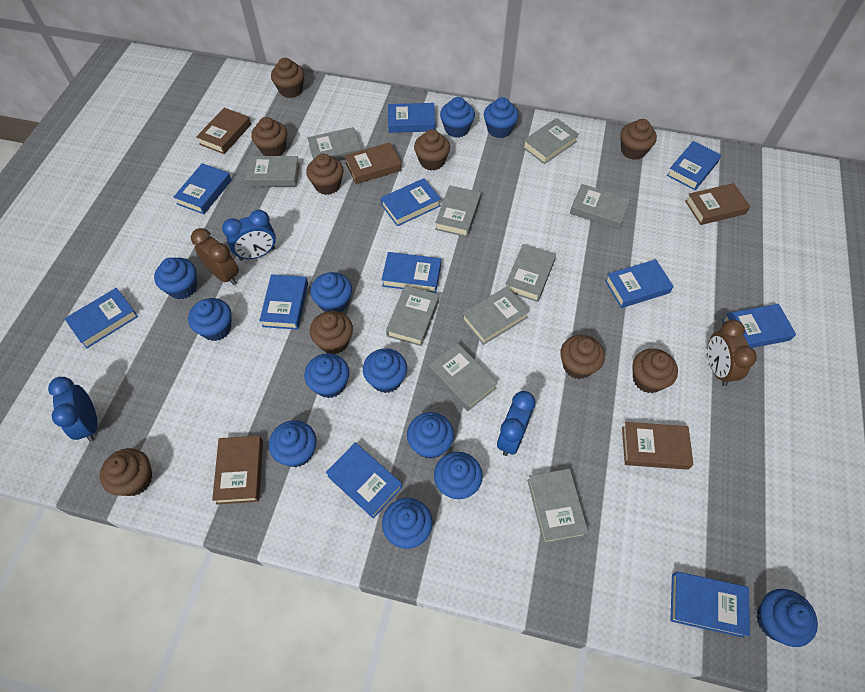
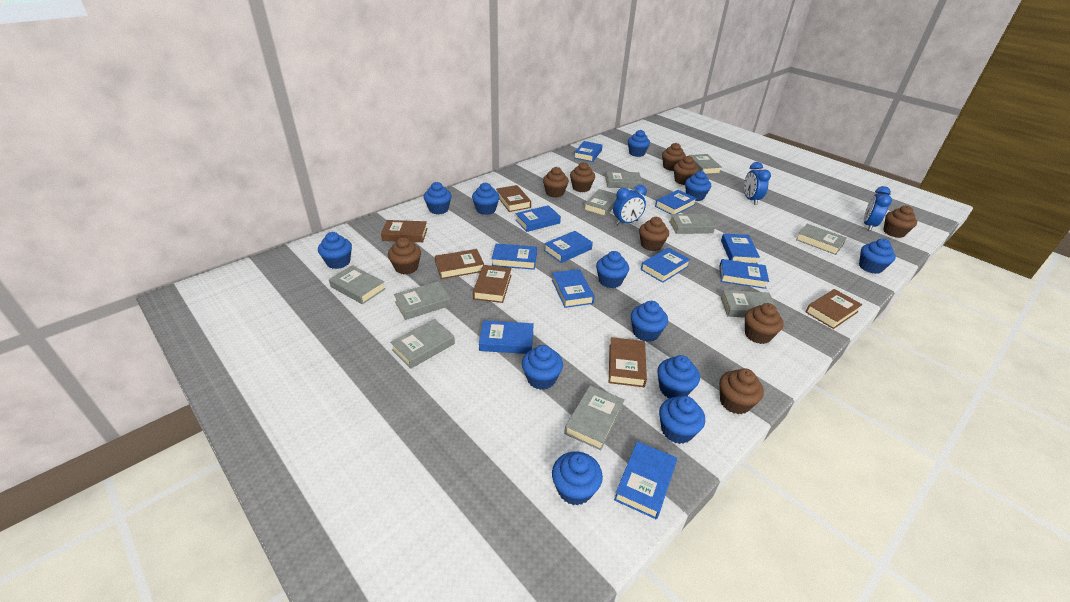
brown book: [196,108,251,154] [212,436,263,504] [345,142,402,184] [622,422,694,470] [685,183,750,225] = 5 -> [381,220,428,242] [435,249,484,279] [473,265,512,303] [496,185,531,212] [609,337,647,387] [805,289,863,329] = 6
brown clock: [191,228,239,285] [708,320,757,386] = 2 -> none = 0

